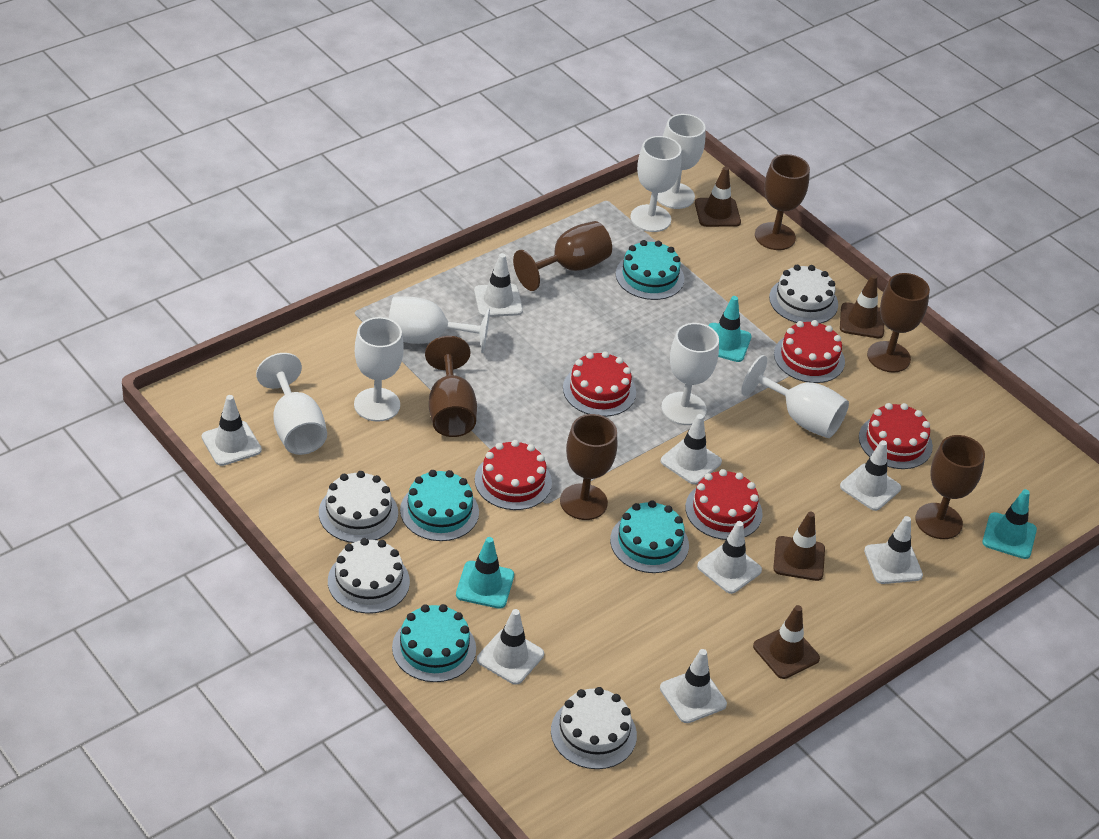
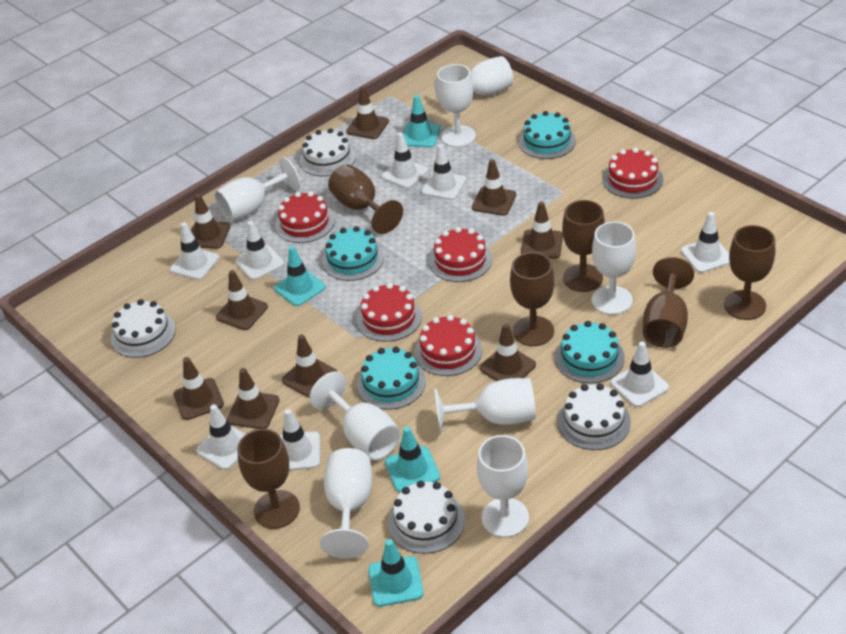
brown traffic cone: [695,166,741,227] [753,605,820,679] [773,512,825,581] [840,274,884,338] = 4 -> [173,357,224,420] [191,194,230,249] [216,270,268,330] [227,368,279,429] [282,334,337,398] [346,86,389,139] [472,159,516,216] [480,323,536,381] [521,202,563,259] = 9
turquoise traffic cone: [456,537,514,609] [708,296,752,362] [982,489,1037,559] = 3 -> [274,246,326,306] [369,539,424,607] [385,426,440,492] [403,95,440,148] = 4
white goblet: [256,353,327,455] [354,317,404,422] [389,296,490,353] [630,136,682,232] [657,114,706,209] [661,323,719,425] [741,355,849,438] = 7 -> [215,157,301,222] [310,371,401,460] [320,448,372,559] [434,56,513,111] [434,378,536,433] [436,64,476,147] [477,435,529,537] [592,222,636,315] = 8

